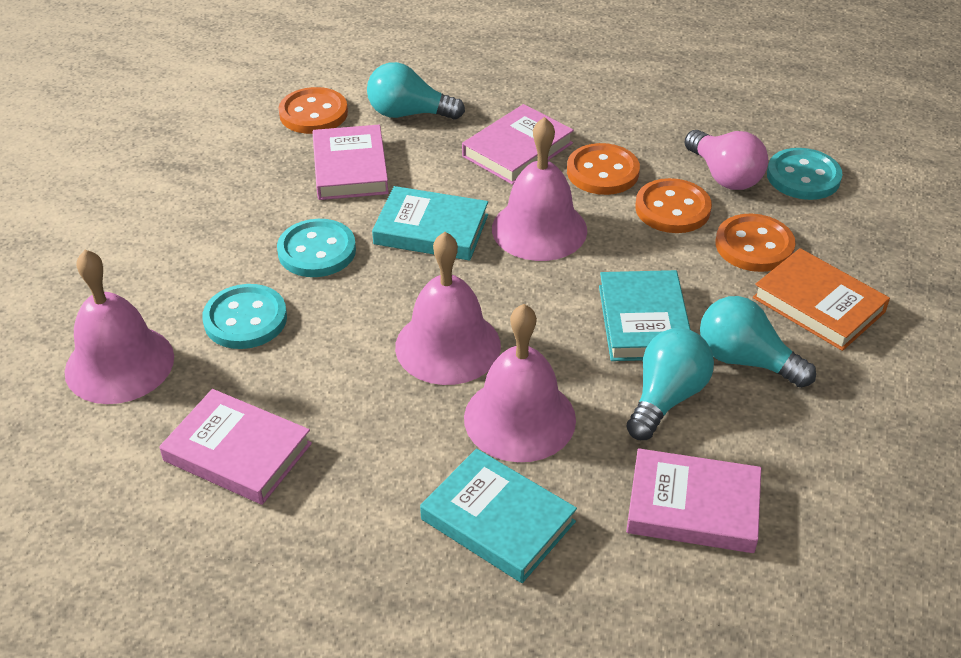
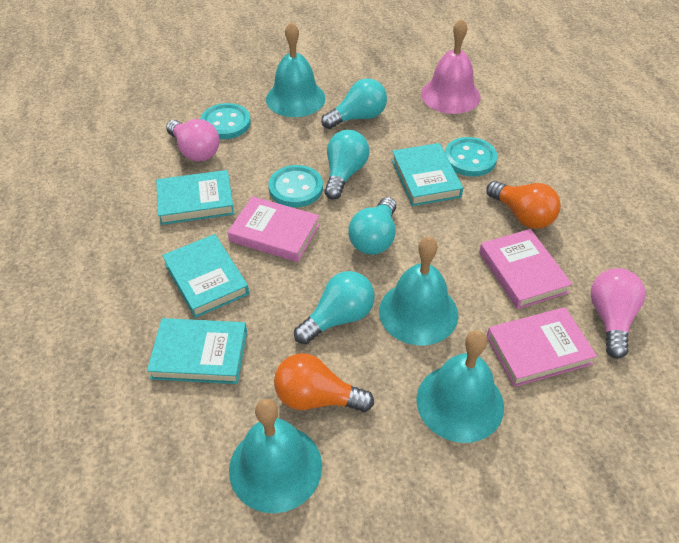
orange book: [753,248,890,351] = 1 -> none = 0
orange button: [278,87,348,134] [567,143,640,195] [635,178,712,233] [716,214,795,272] = 4 -> none = 0
orange light bulb: none = 0 -> [274,353,374,412] [486,181,561,229] = 2
pink bell: [65,250,174,404] [395,232,501,385] [464,304,576,462] [492,117,587,261] = 4 -> [421,19,481,114] = 1
pink book: [159,389,312,505] [313,125,389,200] [462,104,574,185] [626,448,761,553] = 4 -> [228,196,320,262] [479,229,572,309] [487,307,597,387] = 3
pink light bulb: [684,130,768,190] = 1 -> [166,119,219,161] [591,268,645,359] = 2
turquoise bell: none = 0 -> [229,399,322,513] [266,22,326,117] [379,236,458,346] [416,330,504,443] = 4
turquoise book: [372,186,488,260] [420,449,577,583] [599,270,691,361] = 3 -> [147,318,247,384] [156,170,234,225] [162,234,249,318] [392,143,463,206] = 4
turquoise light bulb: [367,62,465,120] [626,328,714,440] [700,296,816,388] = 3 -> [294,271,375,344] [321,78,387,129] [324,130,369,200] [348,197,396,255] = 4

